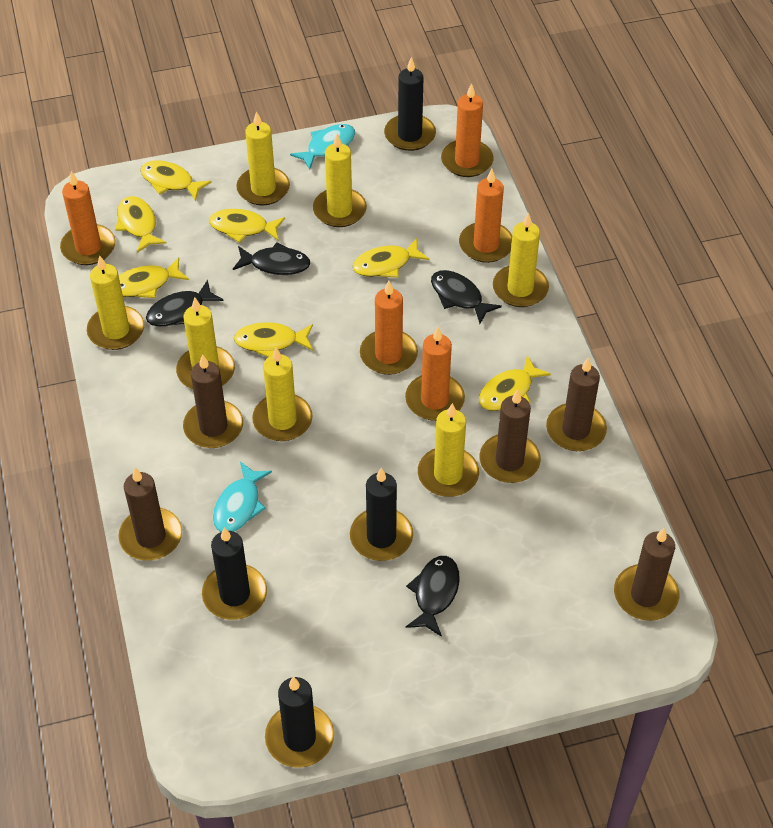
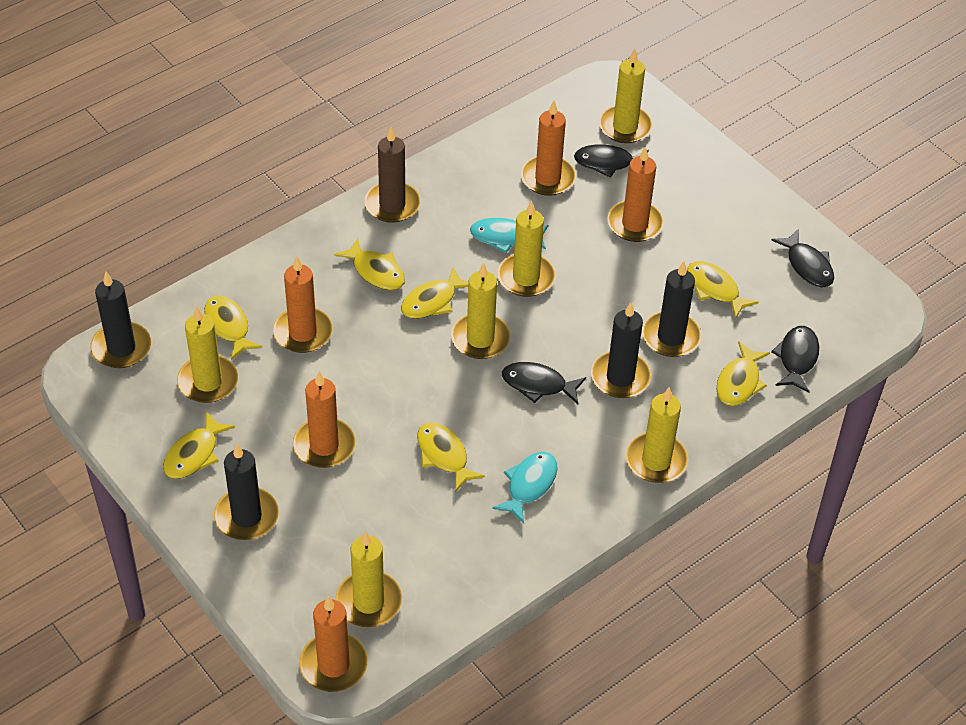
brown candle: [118,468,182,561] [183,354,243,448] [480,389,541,483] [546,358,607,451] [614,528,679,621] = 5 -> [364,127,420,223] = 1
yellow candle: [87,256,144,350] [176,298,235,389] [236,111,290,206] [252,348,313,441] [313,133,367,227] [418,403,479,497] [493,213,549,307] = 7 -> [177,306,238,403] [335,532,402,627] [451,263,510,359] [498,200,555,297] [599,49,653,143] [626,387,688,483] = 6

